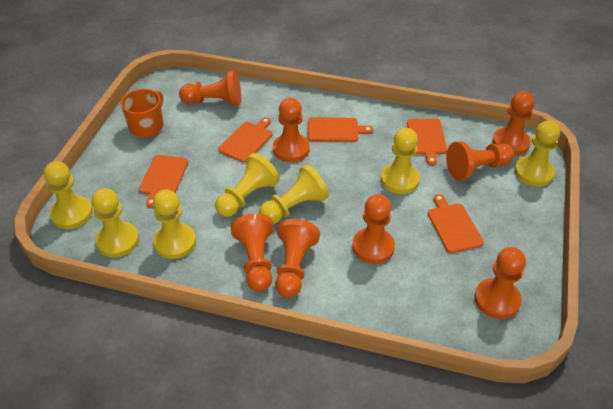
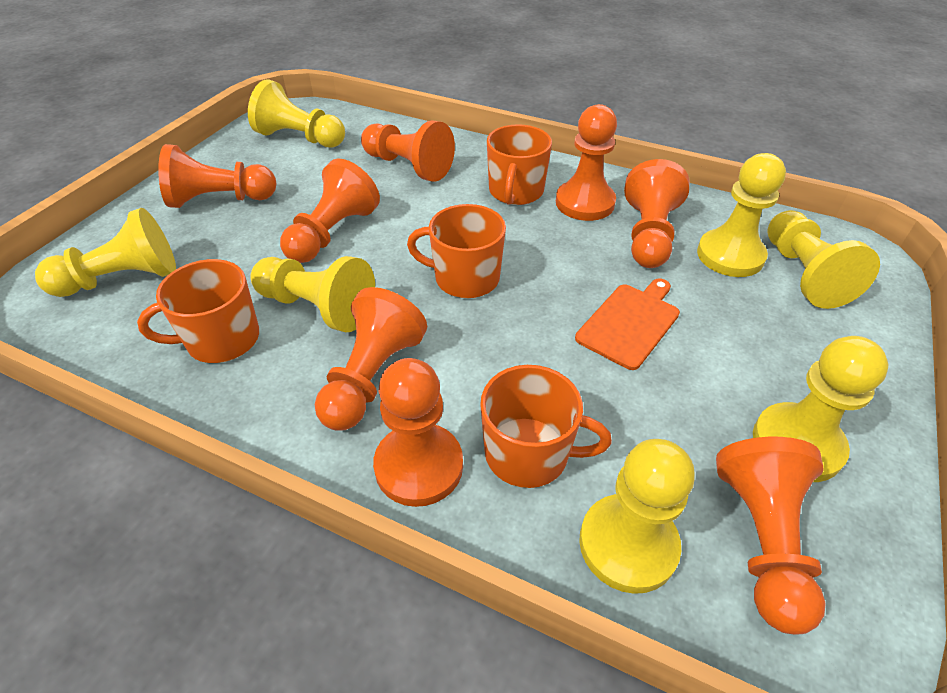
orange cutting board: [139,155,188,208] [218,117,272,163] [308,117,373,142] [407,118,447,165] [427,194,484,253] = 5 -> [575,278,680,370] = 1
orange mug: [121,89,163,138] = 1 -> [137,259,259,363] [407,204,506,298] [480,365,612,488] [487,124,552,205] = 4

